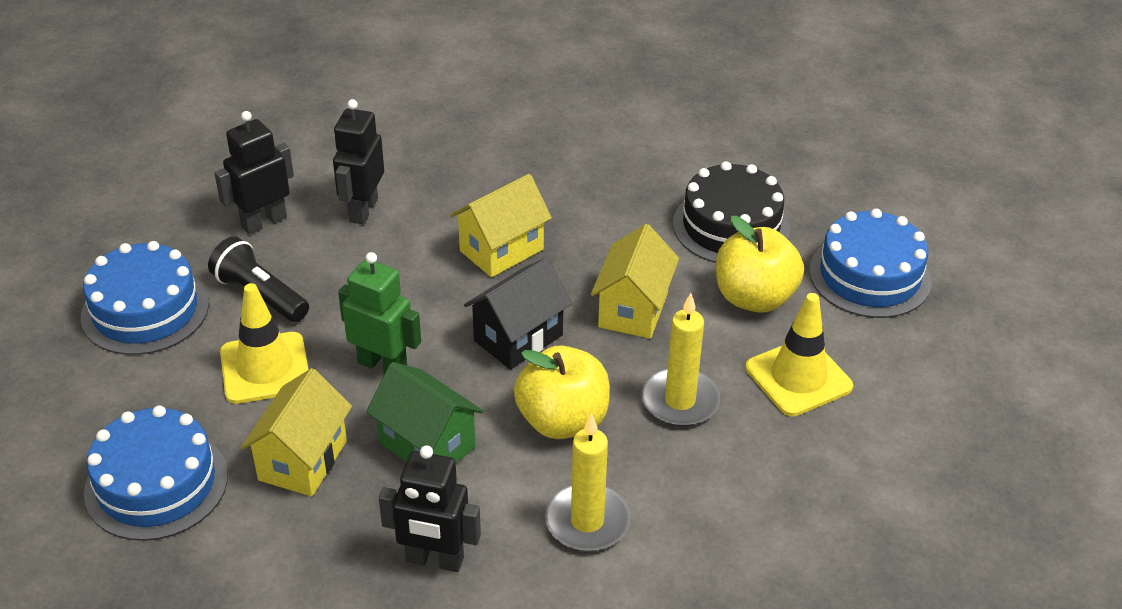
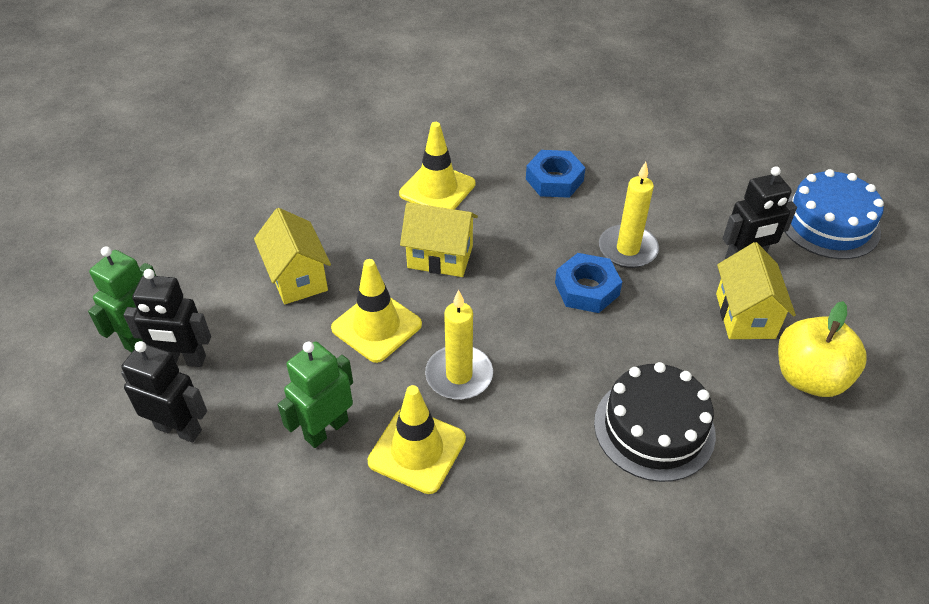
black flashlight: [208,236,309,322] = 1 -> none = 0
black house: [464,258,572,369] = 1 -> none = 0
blue cake: [81,241,209,355] [84,405,228,541] [809,209,932,318] = 3 -> [785,169,884,259] = 1
blue nut: none = 0 -> [526,150,586,198] [555,253,622,313] = 2
green house: [366,362,483,463] = 1 -> none = 0
green robot: [338,252,421,374] = 1 -> [88,247,156,352] [278,342,353,448] = 2
yellow apple: [514,345,610,439] [716,216,804,313] = 2 -> [778,301,867,397] = 1
yellow traffic cone: [220,283,308,404] [745,293,853,417] = 2 -> [331,259,422,363] [368,385,466,494] [399,122,475,209] = 3

